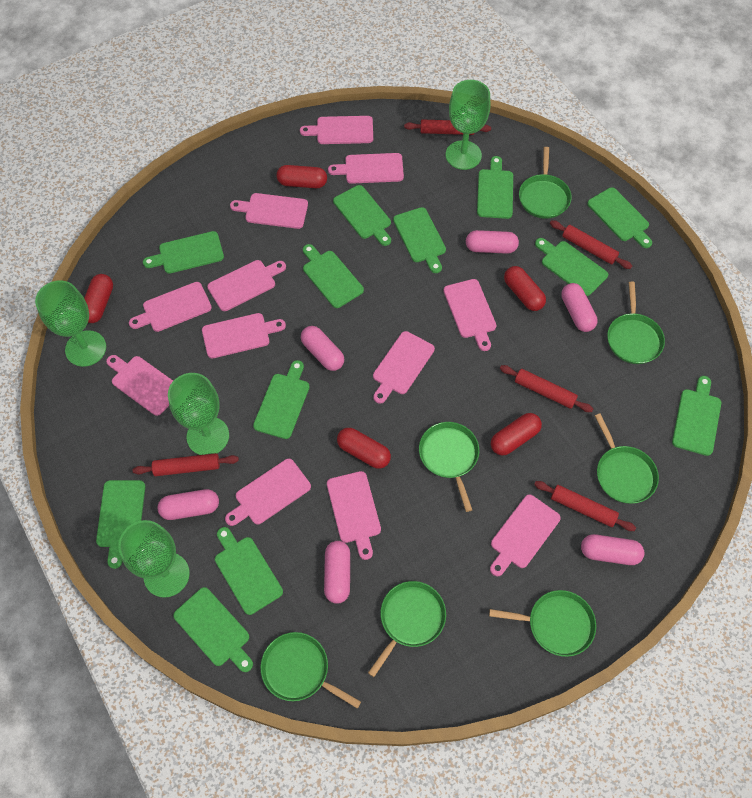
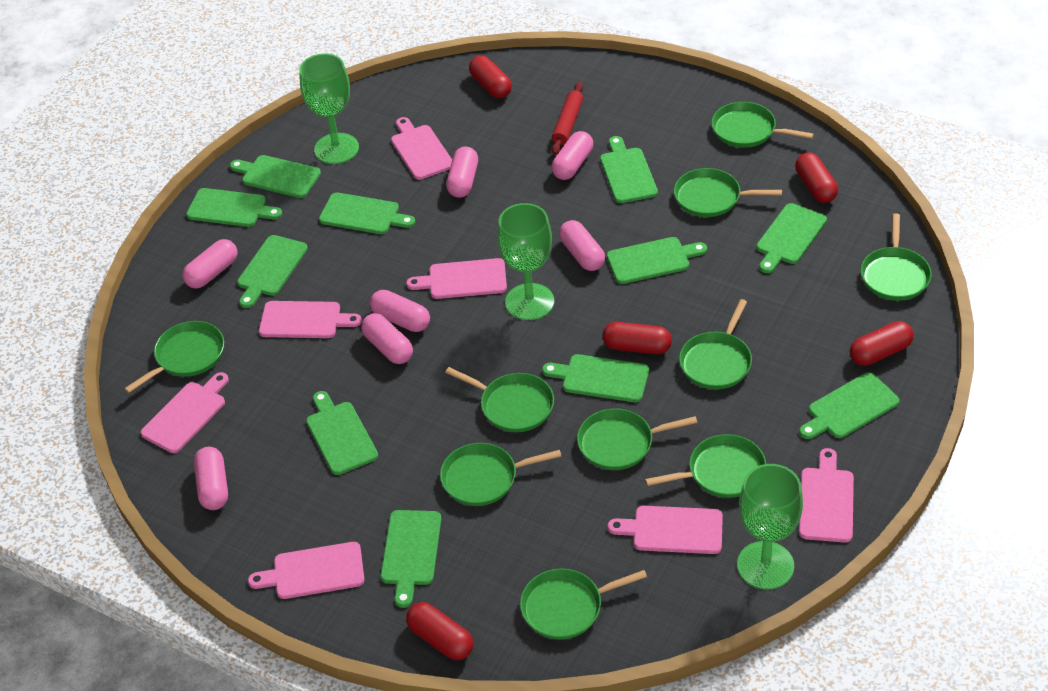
green cutting board: [96,480,145,569] [143,231,224,274] [173,587,253,672] [215,527,283,615] [253,360,310,439] [303,244,364,308] [333,185,391,246] [393,207,446,273] [477,156,513,219] [535,238,608,296] [587,187,652,248] [672,376,721,456] = 12 -> [186,188,282,227] [230,155,321,198] [237,235,308,308] [306,391,378,475] [319,192,415,234] [381,510,441,608] [542,354,649,402] [600,136,658,203] [607,237,707,284] [756,203,827,273] [799,372,900,439] = 11
green goblet: [35,280,106,367] [118,520,190,598] [168,373,229,455] [446,80,490,170] = 4 -> [299,53,359,164] [497,203,554,320] [737,464,803,589] = 3
green pan: [261,632,361,709] [368,581,446,677] [419,422,479,512] [489,590,596,657] [519,147,572,219] [595,413,659,504] [607,282,665,364] = 7 -> [124,321,224,393] [440,443,562,506] [445,367,554,432] [520,568,647,640] [577,409,698,470] [645,434,766,498] [674,168,782,217] [679,299,752,389] [712,102,814,148] [861,213,932,301] = 10
pink capsule: [157,489,219,520] [301,326,344,371] [324,541,350,604] [466,230,519,254] [561,283,598,332] [581,534,644,565] = 6 -> [182,239,237,289] [194,447,228,510] [361,313,413,364] [370,290,430,332] [446,147,478,198] [551,131,593,180] [559,220,605,271] = 7
pink cutting board: [106,355,173,416] [129,282,212,332] [202,313,286,359] [207,260,286,311] [225,458,311,526] [230,193,308,229] [300,116,373,144] [327,471,381,560] [328,153,404,184] [373,331,435,404] [443,279,497,351] [490,494,561,576] = 12 -> [141,372,229,453] [248,542,365,599] [259,301,362,338] [391,117,452,180] [406,258,507,299] [608,506,723,554] [799,448,854,543] = 7
red rolling pin: [132,453,239,476] [404,119,491,135] [500,365,593,412] [534,481,636,531] [550,220,632,269] = 5 -> [552,82,583,155] = 1

